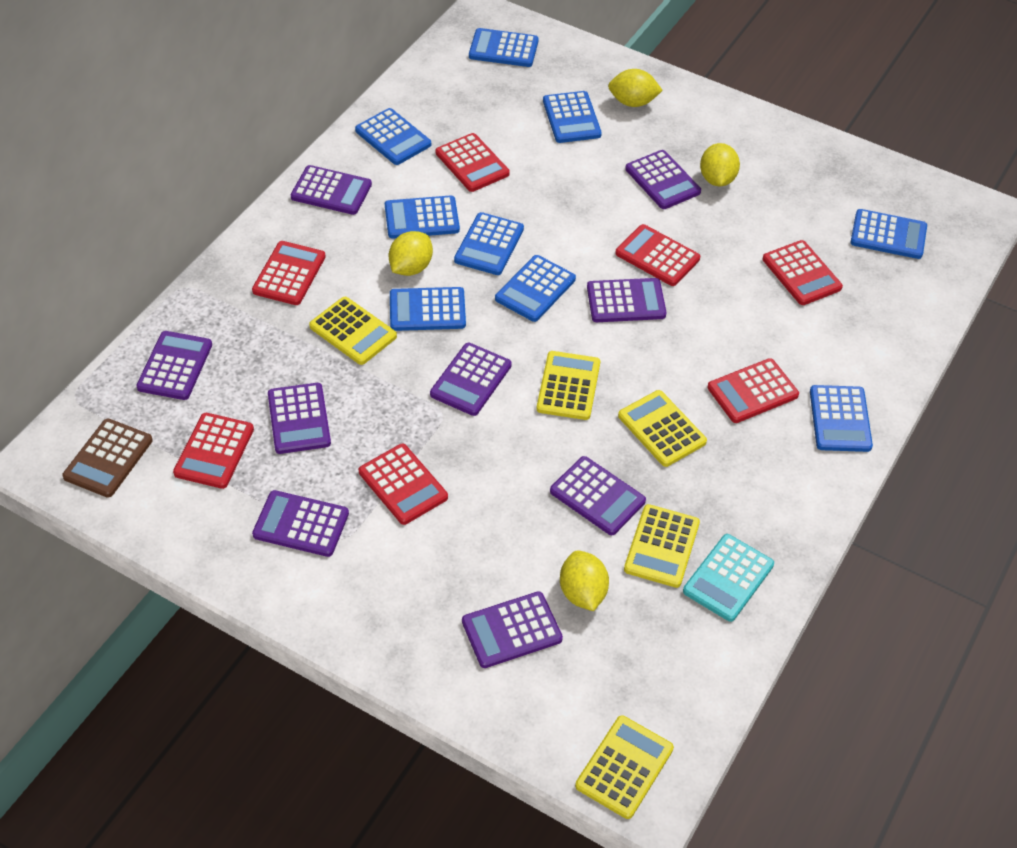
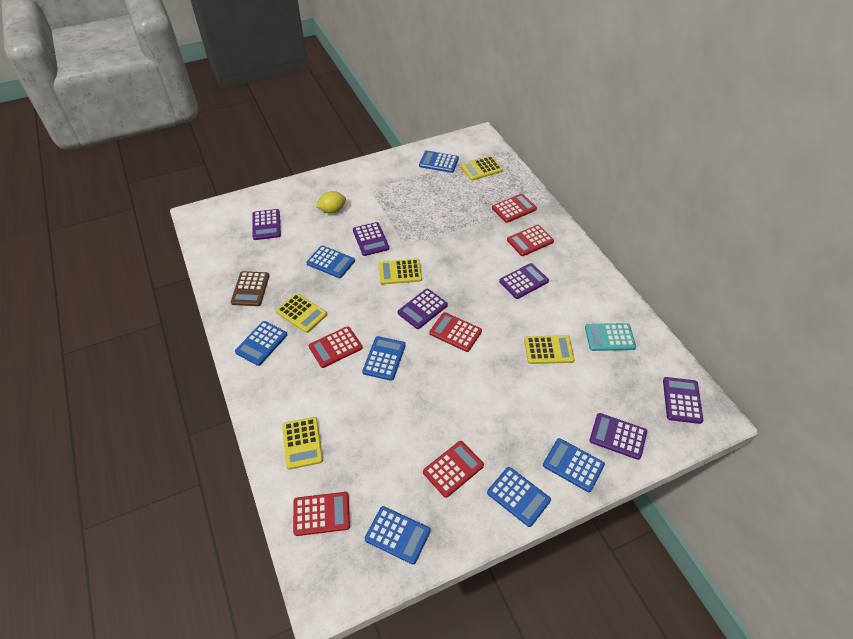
blue calculator: [355,108,431,165] [385,195,460,239] [390,287,466,331] [454,212,524,275] [469,28,539,67] [495,255,576,322] [543,91,602,143] [810,385,873,452] [850,209,927,259] = 9 -> [235,321,287,366] [306,245,355,278] [362,336,406,381] [365,506,430,564] [419,151,459,173] [487,467,551,527] [543,438,605,492] = 7
purple calculator: [136,331,212,400] [252,490,349,557] [268,383,331,454] [291,165,372,215] [430,343,512,416] [462,591,563,668] [550,456,646,535] [587,278,667,322] [625,150,701,209] = 9 -> [252,209,281,240] [353,222,389,256] [397,289,448,329] [499,263,549,299] [590,413,647,460] [663,377,703,424] = 6
red calculator: [173,413,254,489] [252,241,326,305] [359,444,448,525] [435,133,510,192] [615,224,700,286] [707,358,799,423] [762,240,843,305] = 7 -> [293,492,350,536] [309,326,362,368] [423,441,484,498] [429,312,482,352] [492,194,537,223] [507,225,554,256] = 6
yellow lemon: [389,231,433,276] [560,550,609,611] [608,69,663,107] [700,143,740,186] = 4 -> [316,191,346,213] = 1

